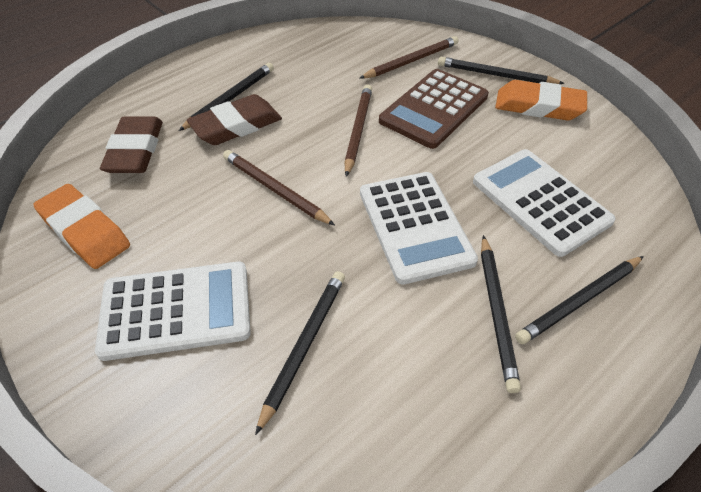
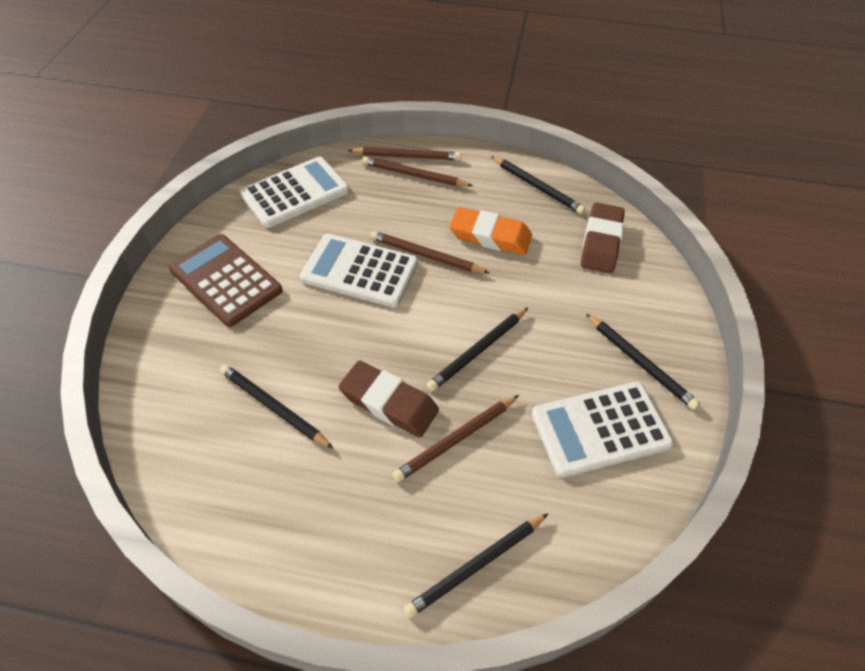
brown pencil: [223,150,335,226] [344,84,372,177] [359,36,458,79] = 3 -> [348,147,461,160] [362,156,473,186] [370,231,489,273] [392,395,519,482] = 4
orange eraser: [33,184,130,269] [495,80,587,120] = 2 -> [449,207,532,255] = 1

